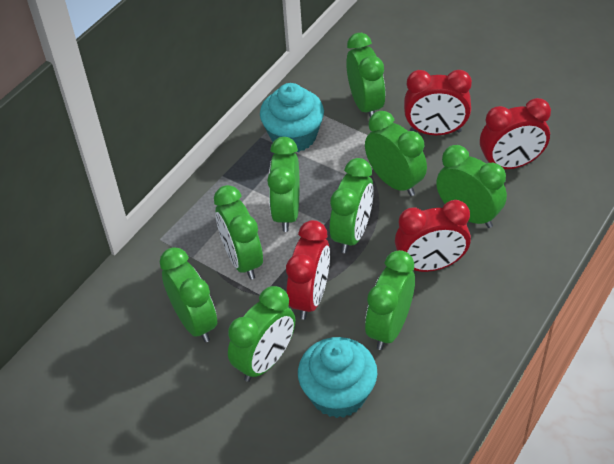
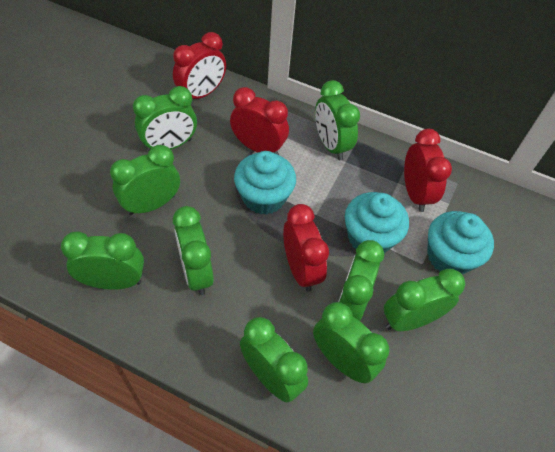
turquoise cupcake: [260,83,324,152] [298,337,377,418] = 2 -> [234,151,296,215] [345,192,409,253] [428,211,494,275] = 3

